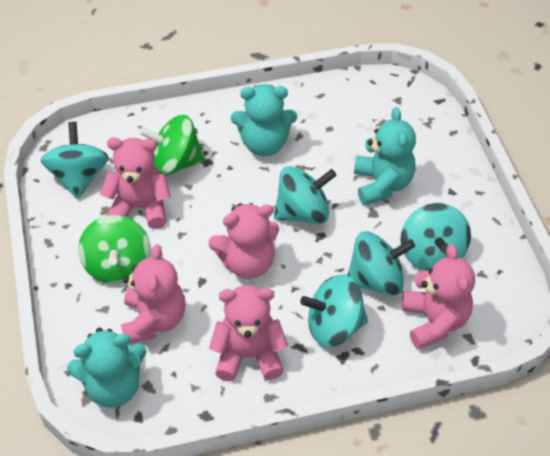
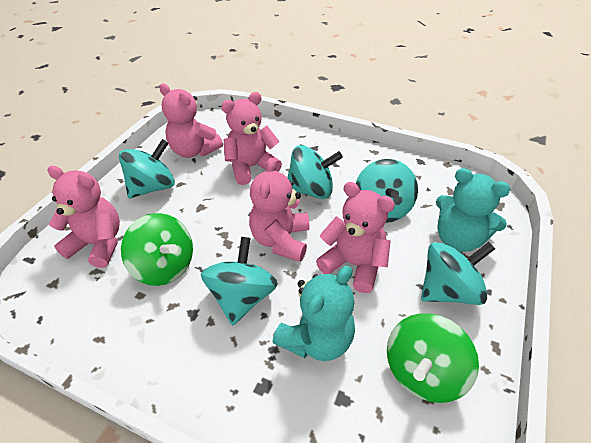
turquoise teddy bear: [67,328,147,408] [231,84,297,157] [354,107,416,206] = 3 -> [273,266,355,361] [436,168,511,252] = 2

